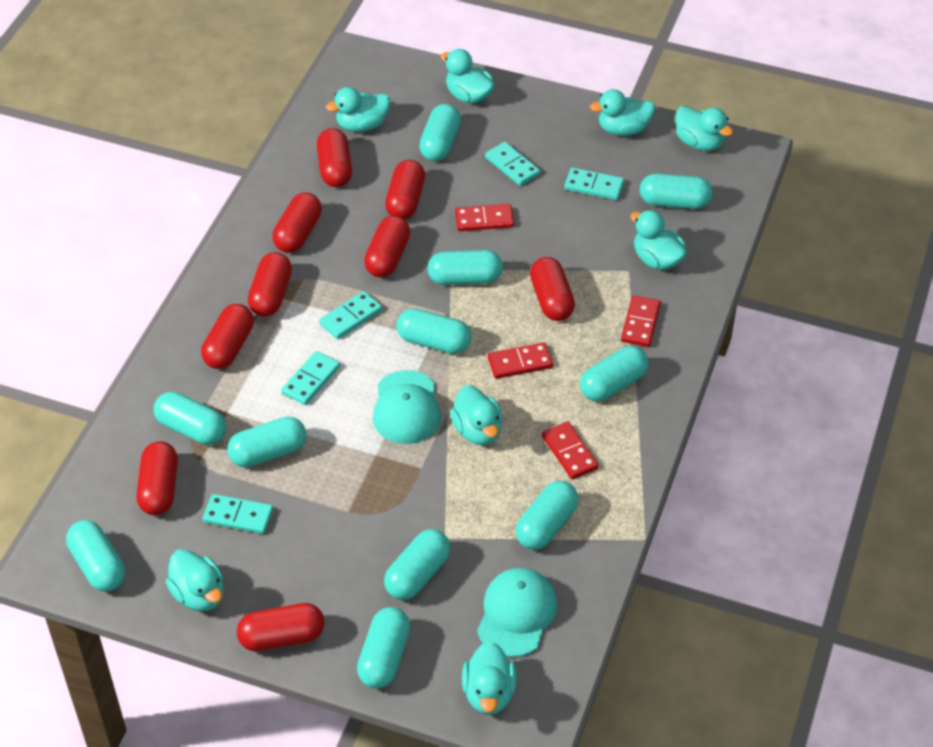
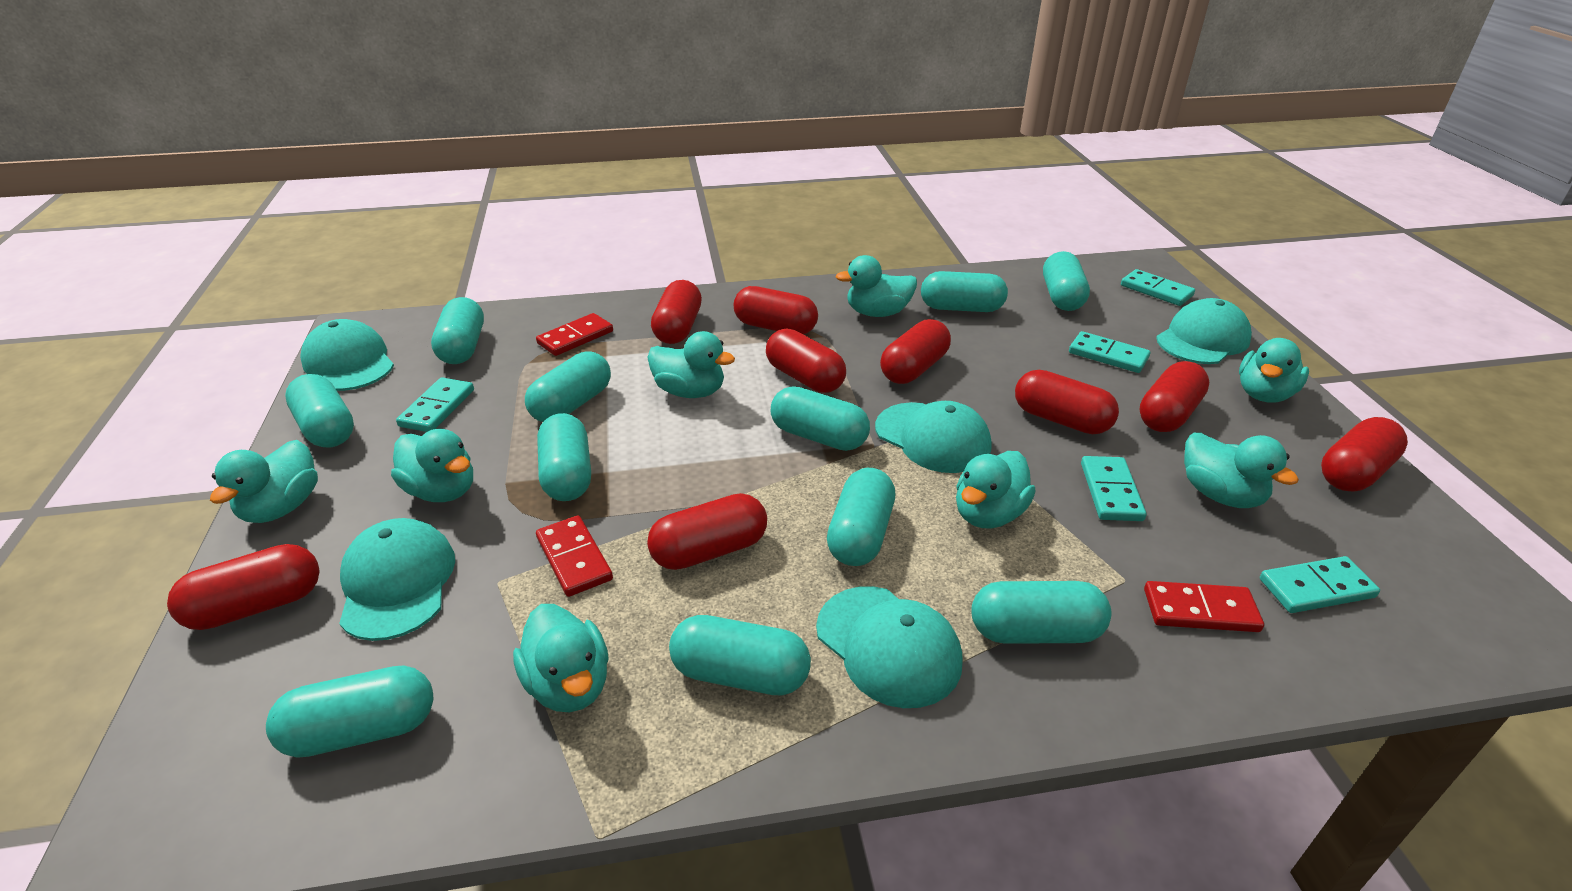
red domino: [455,204,514,231] [488,342,553,379] [542,421,599,479] [621,295,661,347] = 4 -> [536,313,613,356] [536,516,613,597] [1144,581,1264,632] = 3
turquoise cap: [373,370,441,444] [477,568,557,657] = 2 -> [300,319,394,391] [339,518,455,641] [816,586,963,708] [875,401,991,473] [1156,298,1252,364] = 5

